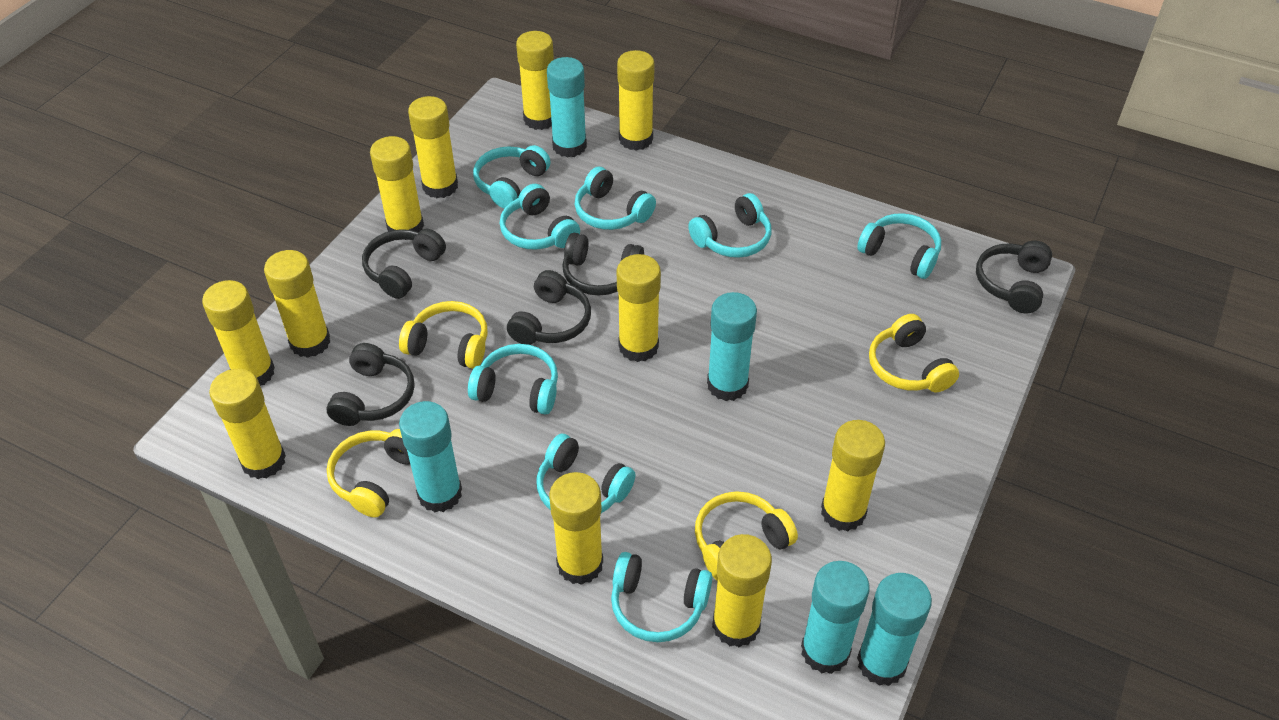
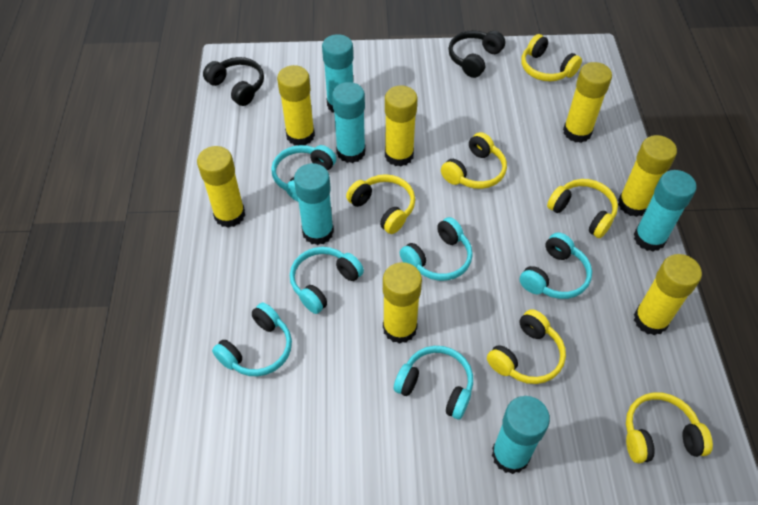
black headphones: [327,343,415,426] [362,229,446,299] [507,270,591,345] [562,233,644,296] [976,240,1052,313] = 5 -> [203,57,264,106] [448,30,506,78] = 2
turquoise headphones: [468,344,558,415] [473,145,551,208] [500,184,580,250] [536,434,636,513] [574,167,656,230] [611,552,712,642] [688,193,771,258] [857,213,941,279] = 8 -> [212,303,292,376] [271,145,336,201] [290,247,364,314] [394,346,473,419] [400,217,473,281] [519,233,592,299] = 6
yellow glue stick: [202,280,275,385] [209,369,286,479] [264,250,330,358] [370,136,424,232] [408,96,458,198] [516,31,554,130] [549,472,603,585] [617,50,654,151] [617,254,661,362] [712,534,772,647] [821,420,885,532] = 11 -> [197,146,245,228] [277,65,315,145] [383,262,422,344] [385,86,417,166] [563,62,612,143] [618,135,677,217] [634,254,702,335] = 7
yellow headphones: [327,429,410,518] [399,301,488,369] [695,491,798,581] [869,314,959,392] = 4 -> [346,174,415,234] [441,132,507,189] [487,309,566,384] [521,34,582,81] [547,179,618,238] [626,392,713,463] = 6

